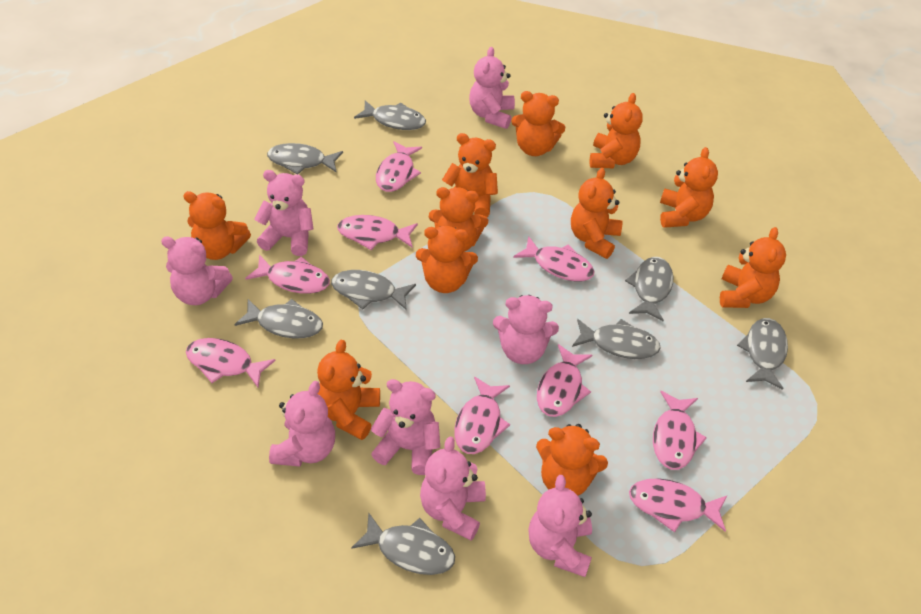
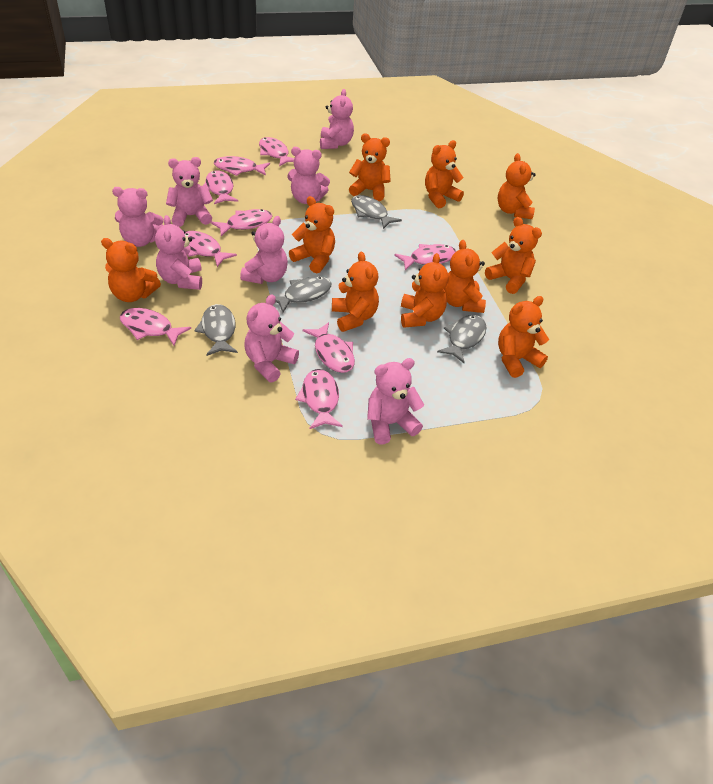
grey fish: [234,299,323,339] [267,143,343,174] [331,270,416,311] [351,513,455,575] [354,100,426,130] [572,319,661,359] [625,257,673,321] [737,318,788,390] = 8 -> [194,304,238,356] [267,276,332,313] [351,195,402,229] [437,315,487,363] = 4
orange teddy bear: [183,191,251,260] [317,340,380,440] [416,226,478,293] [429,187,488,252] [442,133,498,217] [511,91,565,156] [536,424,608,496] [571,168,622,259] [590,93,643,168] [660,147,718,228] [720,227,786,308] = 11 -> [101,238,161,302] [289,196,335,273] [332,252,379,332] [349,134,391,201] [401,253,449,328] [425,140,464,208] [444,240,486,313] [485,217,542,294] [498,153,536,219] [498,296,549,378] = 10

